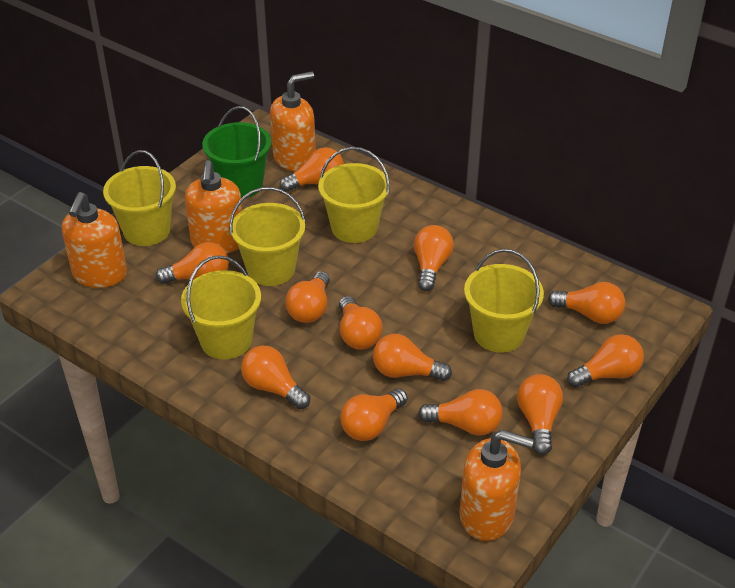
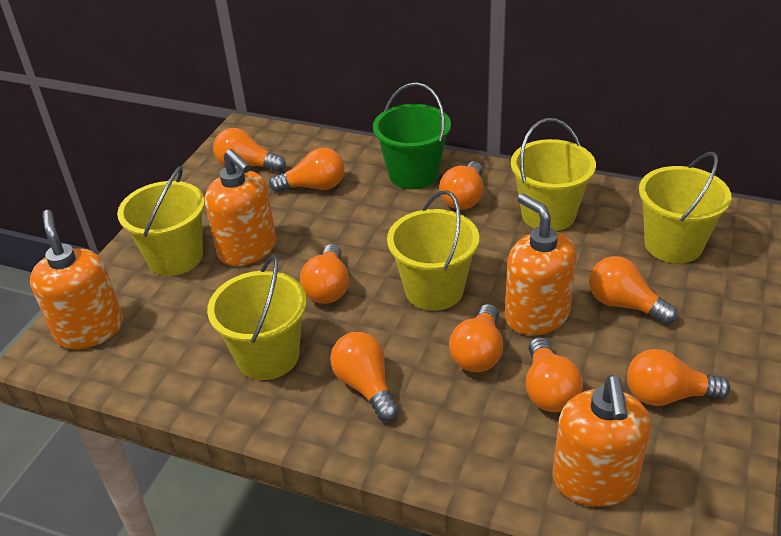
orange light bulb: [156,242,229,284] [241,346,310,409] [280,147,344,192] [285,271,330,323] [339,296,383,350] [340,388,408,441] [373,334,452,381] [414,225,454,291] [418,389,503,436] [517,374,563,455] [548,282,625,324] [567,334,644,388] = 12 -> [213,128,286,172] [269,148,345,192] [300,244,349,304] [330,332,399,421] [439,162,483,210] [449,304,503,372] [525,337,583,412] [589,256,678,325] [627,349,730,406] = 9

